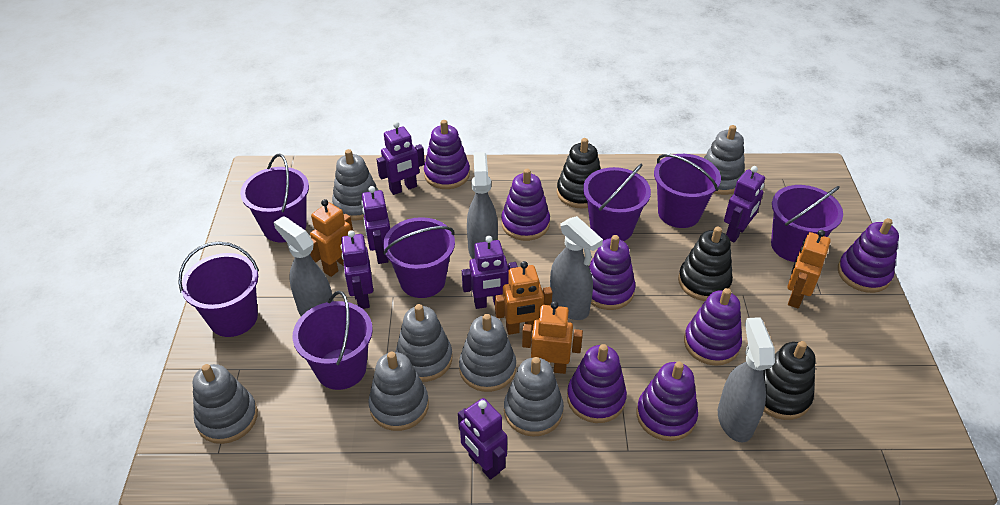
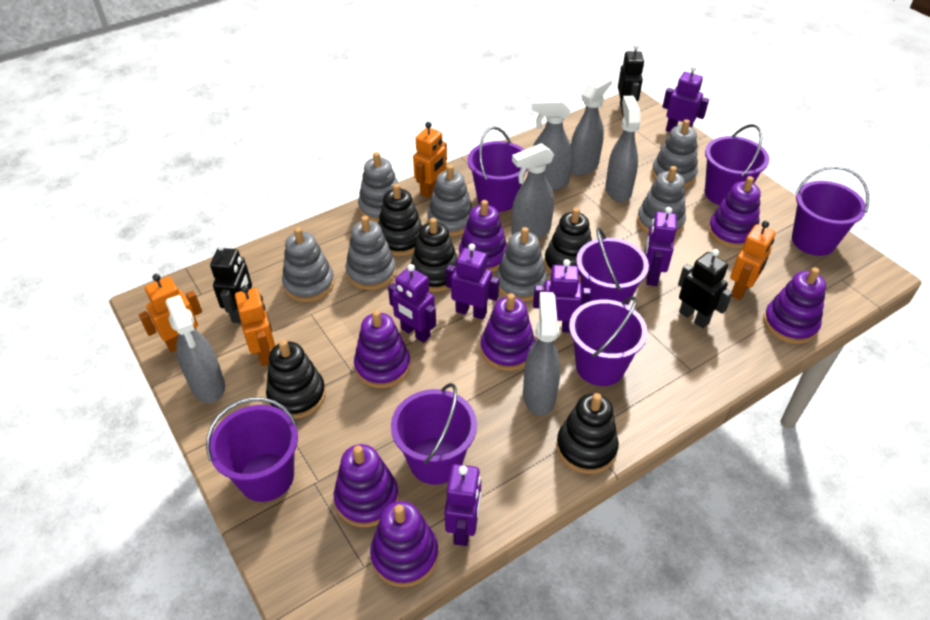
black robot: none = 0 -> [210,243,252,323] [618,44,644,116] [678,249,733,328] = 3
black stacking toy: [557,138,601,208] [678,227,733,301] [763,341,816,420] = 3 -> [266,340,326,419] [378,184,422,256] [411,218,457,292] [544,207,592,280] [556,393,619,474] = 5
grey spray bottle: [273,216,333,316] [467,152,498,259] [550,216,603,320] [718,317,775,443] = 4 -> [166,295,225,403] [511,143,554,239] [523,292,561,416] [531,97,573,190] [571,74,612,176] [605,96,641,202] = 6

